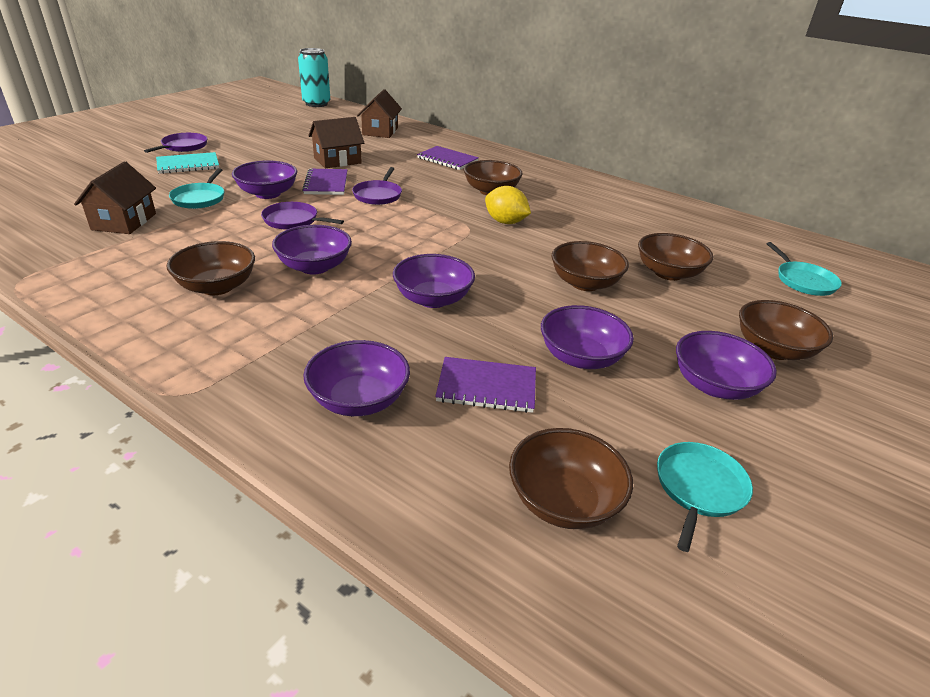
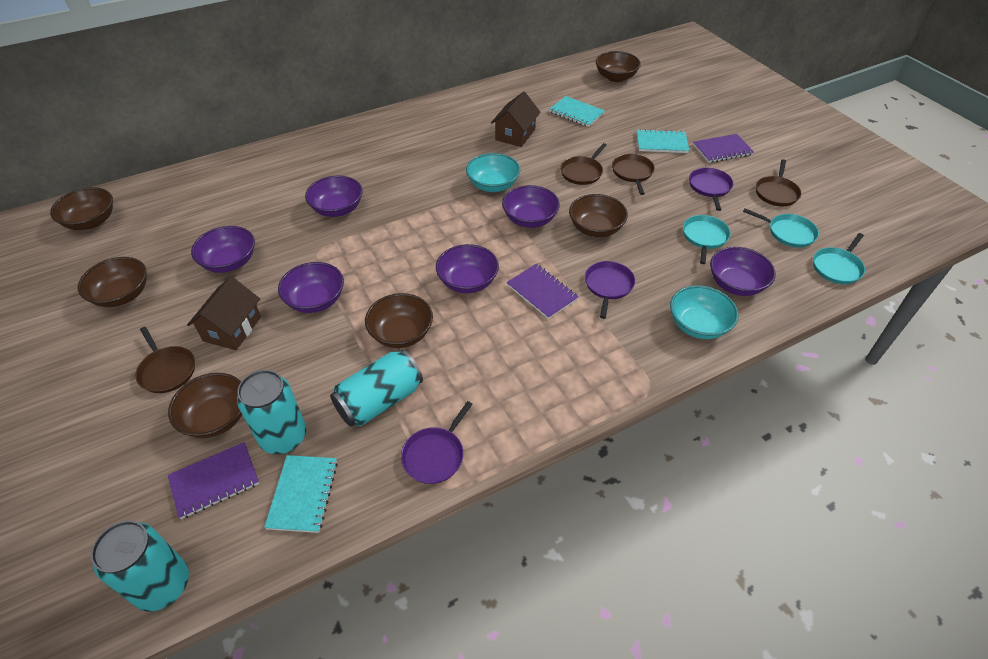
brown house: [74,161,156,234] [308,117,364,168] [357,89,402,138] = 3 -> [187,277,261,350] [491,92,541,147] = 2
brown pan: none = 0 -> [135,327,195,393] [560,143,607,185] [612,154,655,195] [756,159,801,206] = 4
turquoise bowl: none = 0 -> [466,153,520,192] [670,285,739,339] = 2
turquoise can: [298,48,331,107] = 1 -> [91,521,189,611] [237,370,306,454] [330,349,423,426] = 3
turquoise notebook: [156,152,219,174] = 1 -> [264,455,338,533] [549,96,605,127] [637,129,689,153] = 3
yellow lemon: [485,186,531,224] = 1 -> none = 0

